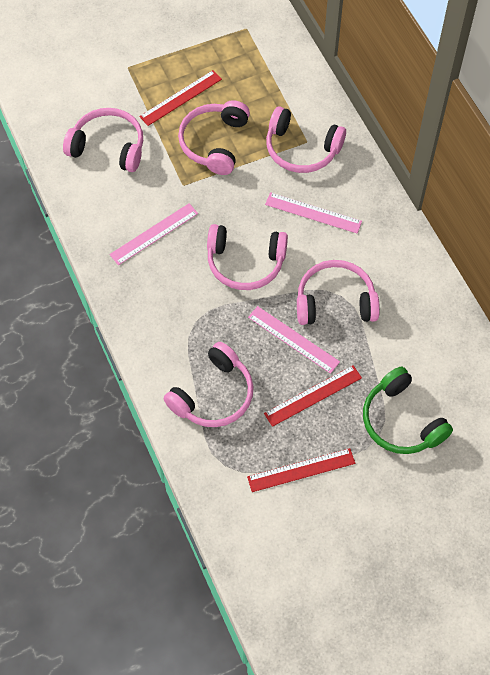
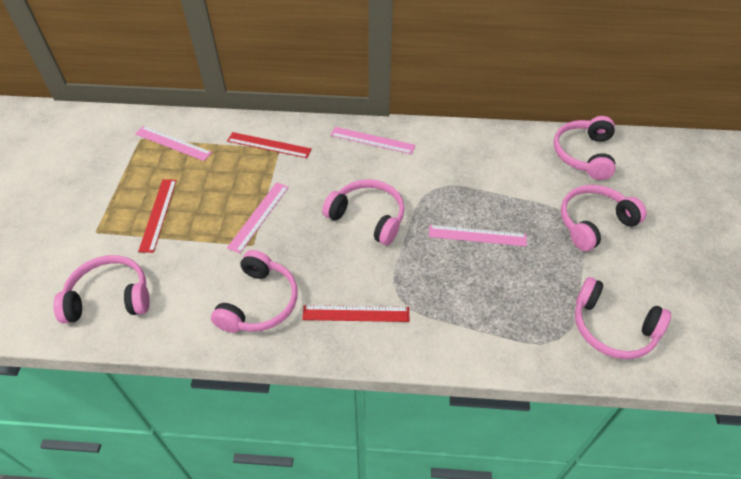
green headphones: [363,367,453,454] = 1 -> none = 0
pink ruler: [109,203,198,265] [248,306,340,374] [265,192,362,233] = 3 -> [135,126,212,161] [227,182,289,253] [331,127,416,154] [429,225,527,247] = 4

